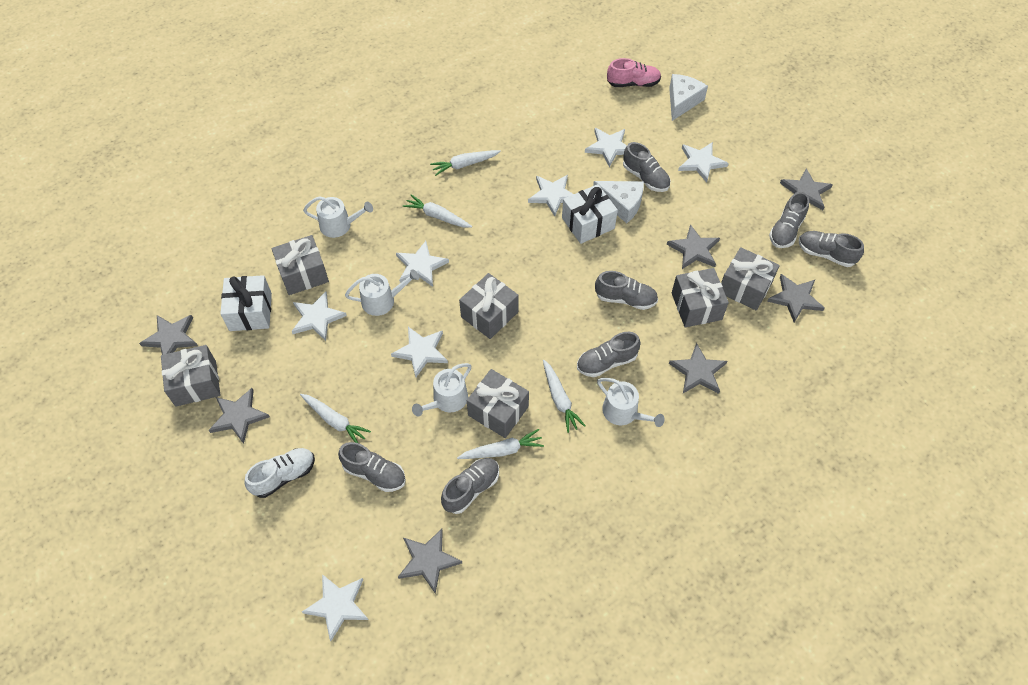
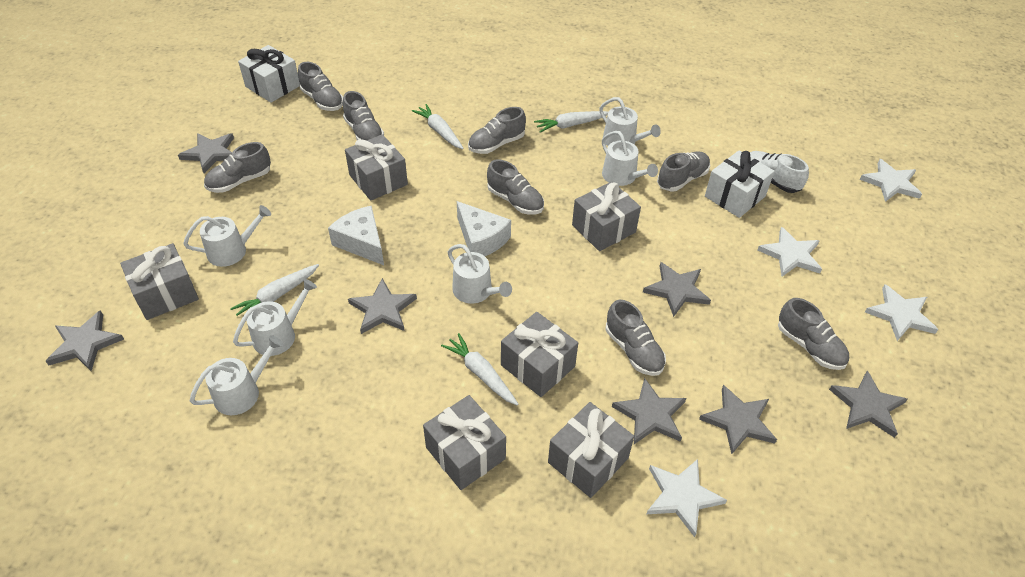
grey shoe: [338,442,406,492] [441,458,499,514] [577,332,641,377] [595,271,658,310] [623,142,670,192] [769,192,809,248] [799,231,864,267] = 7 -> [204,142,271,193] [298,62,343,111] [343,91,384,140] [468,107,526,154] [487,159,544,215] [606,300,666,376] [657,151,710,191] [778,298,849,370] = 8
pink shoe: [607,58,661,87] = 1 -> none = 0
white carrot: [300,394,371,443] [403,195,472,228] [430,150,501,176] [457,429,544,459] [543,360,586,433] = 5 -> [230,264,319,316] [412,104,464,149] [441,333,519,406] [534,111,608,133] = 4
white star: [292,291,347,341] [302,574,368,641] [391,327,448,377] [396,241,449,287] [528,175,573,216] [585,128,627,167] [678,142,729,183] = 7 -> [647,459,727,537] [757,227,822,277] [860,159,922,202] [865,284,938,341] = 4
white watering can: [303,196,373,238] [345,269,419,316] [412,363,471,417] [597,378,665,427] = 4 -> [183,205,271,267] [190,335,284,415] [233,279,317,356] [448,244,512,304] [599,97,661,146] [602,131,658,186] = 6

